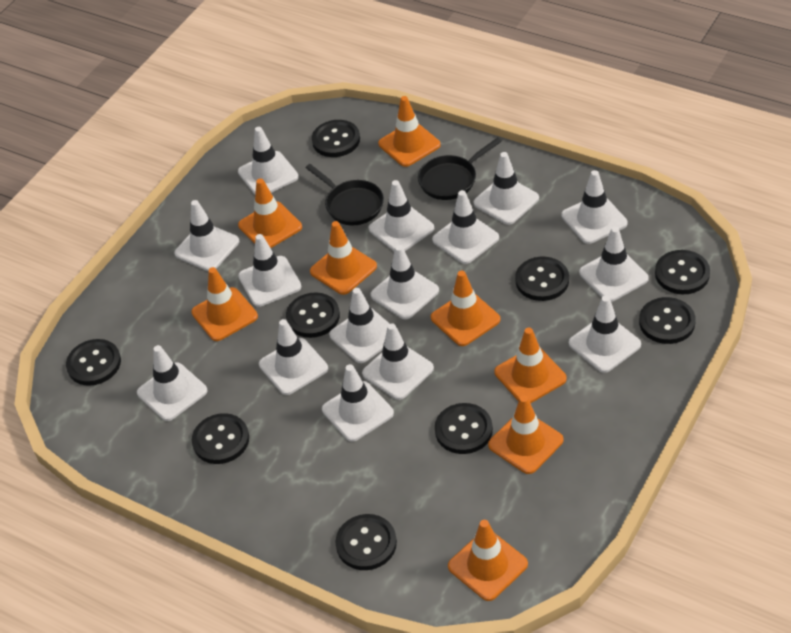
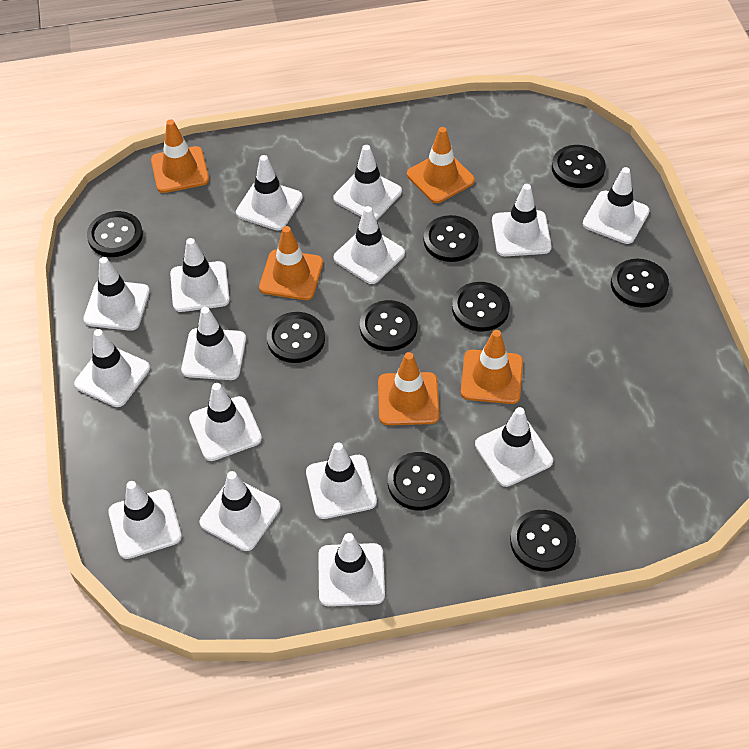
black pan: [306,164,384,225] [418,138,502,200] = 2 -> none = 0
orange traffic cone: [191,267,258,341] [238,178,302,248] [310,221,377,295] [378,96,441,167] [431,271,501,346] [448,520,528,601] [488,395,564,474] [494,328,567,403] = 8 -> [151,119,209,193] [259,226,323,300] [378,352,440,425] [407,127,475,203] [461,330,523,404] = 5

